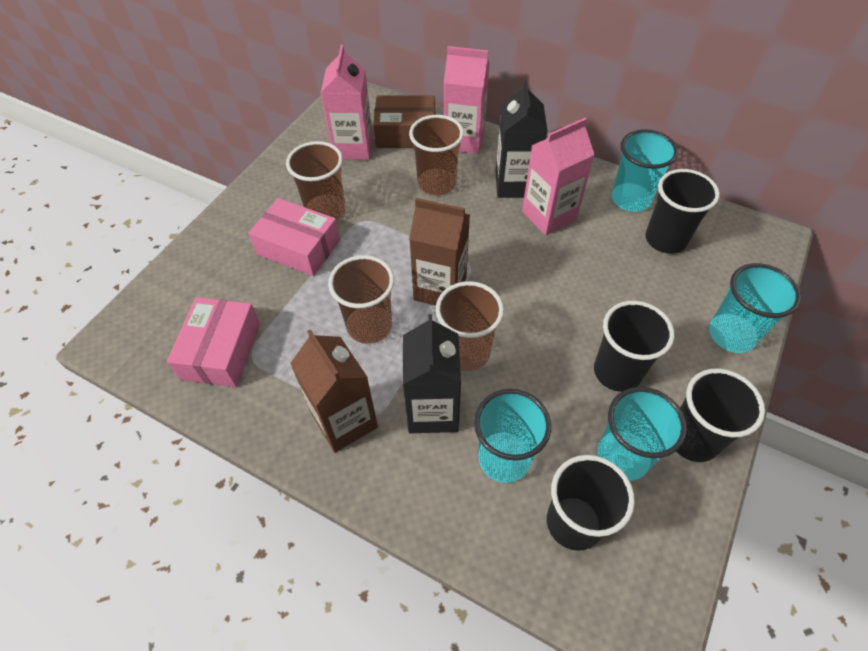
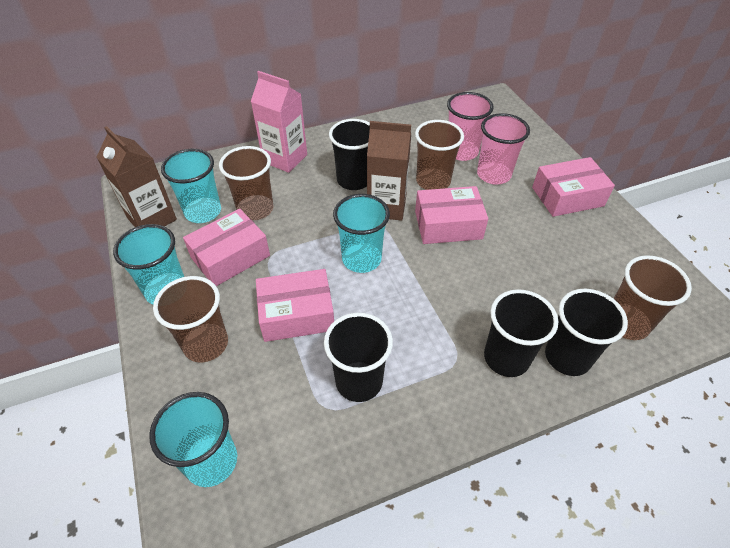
black carton: [403,314,461,433] [495,80,548,198] = 2 -> none = 0
brown box: [373,96,435,148] = 1 -> none = 0
pink box: [167,297,260,387] [248,198,340,276] = 2 -> [183,209,270,286] [256,269,334,342] [415,186,488,244] [532,157,615,217] = 4
pink carton: [321,45,373,160] [444,46,490,154] [522,118,595,236] = 3 -> [251,71,307,173] = 1
pink cup: none = 0 -> [447,92,494,161] [477,113,530,185] = 2

